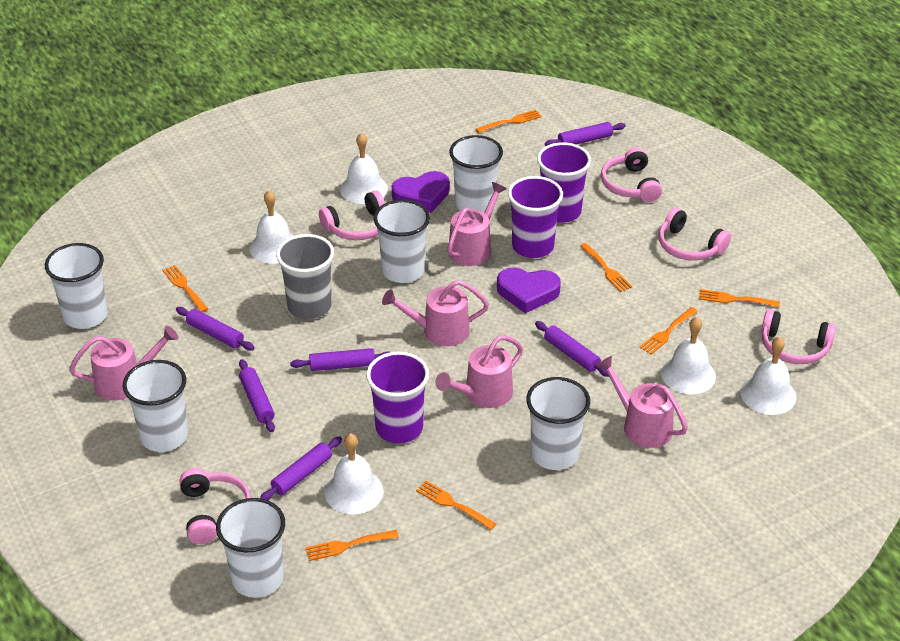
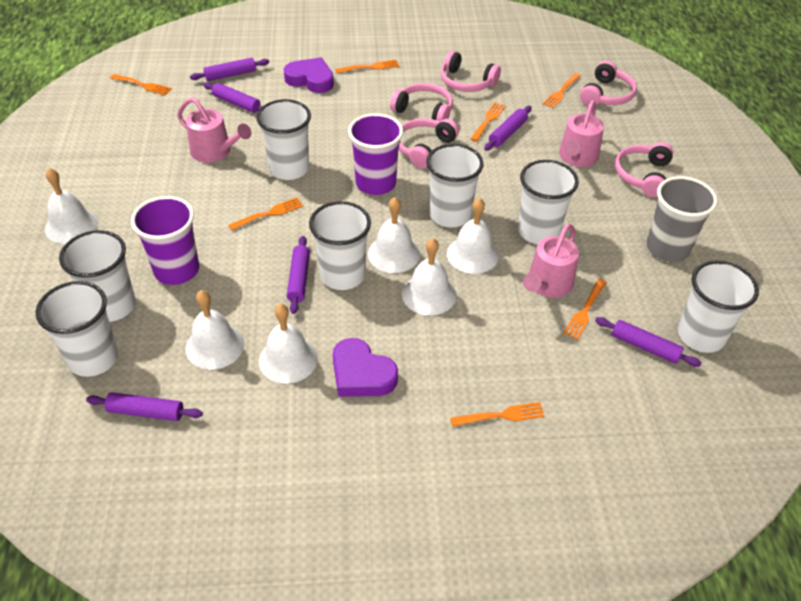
pink watering can: [69,326,178,401] [382,280,489,346] [435,335,523,408] [447,182,507,266] [597,356,688,448] = 5 -> [177,97,251,163] [523,224,579,298] [559,100,604,167] = 3
purple cup: [366,352,429,443] [508,176,563,258] [537,142,591,223] = 3 -> [131,196,199,285] [348,113,403,195] = 2
white bell: [249,190,293,264] [325,433,383,514] [340,133,388,204] [661,317,716,394] [741,337,796,415] = 5 -> [45,168,98,244] [185,290,244,370] [259,304,318,384] [368,197,420,273] [402,238,456,316] [447,198,499,274] = 6
white cup: [45,243,107,329] [122,360,188,452] [216,498,285,598] [374,200,430,283] [449,135,503,213] [526,377,590,470] = 6 -> [36,281,118,377] [59,230,136,322] [256,99,311,180] [309,201,371,290] [426,144,484,228] [518,160,579,244] [678,260,759,353] = 7

